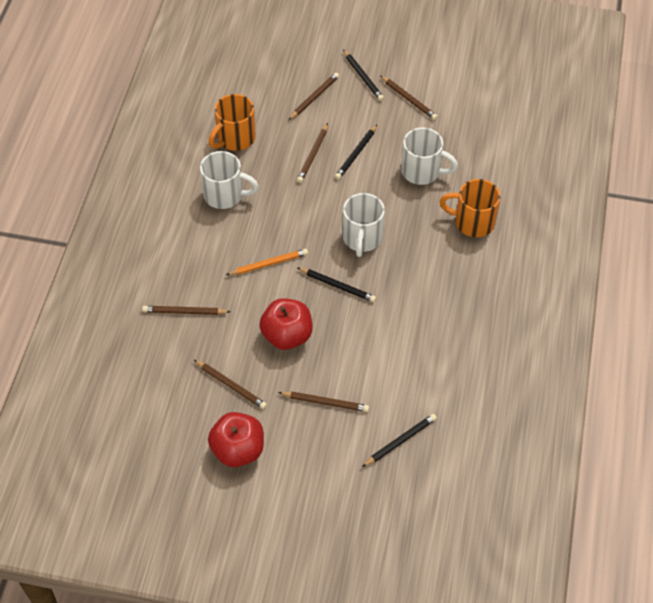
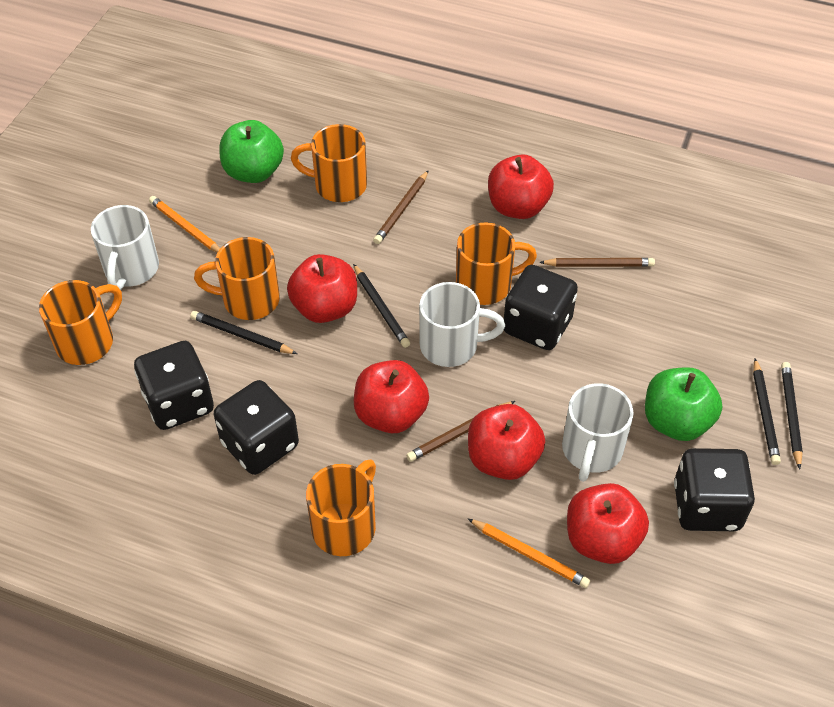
black dice: none = 0 -> [134,341,214,430] [214,380,299,475] [504,265,578,350] [674,448,755,531] = 4
brown pencil: [142,306,230,315] [194,360,267,409] [278,392,369,412] [288,73,339,120] [297,123,328,183] [380,76,438,120] = 6 -> [373,170,429,244] [406,401,515,462] [539,258,655,267] = 3
green apple: none = 0 -> [220,120,284,183] [645,367,722,441] = 2
orange mug: [209,94,256,151] [439,179,501,237] = 2 -> [39,280,122,365] [194,237,280,320] [291,124,367,202] [306,459,376,556] [456,222,537,305] = 5
orange pencil: [226,249,308,275] = 1 -> [149,196,220,253] [468,519,590,588] = 2
red apple: [208,412,264,467] [260,298,312,350] = 2 -> [287,254,357,323] [354,360,429,433] [468,404,545,480] [488,154,554,219] [567,483,649,564] = 5

